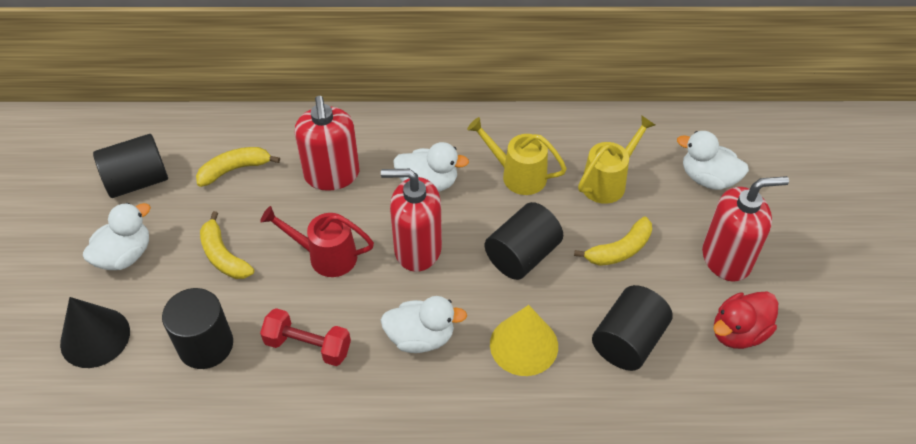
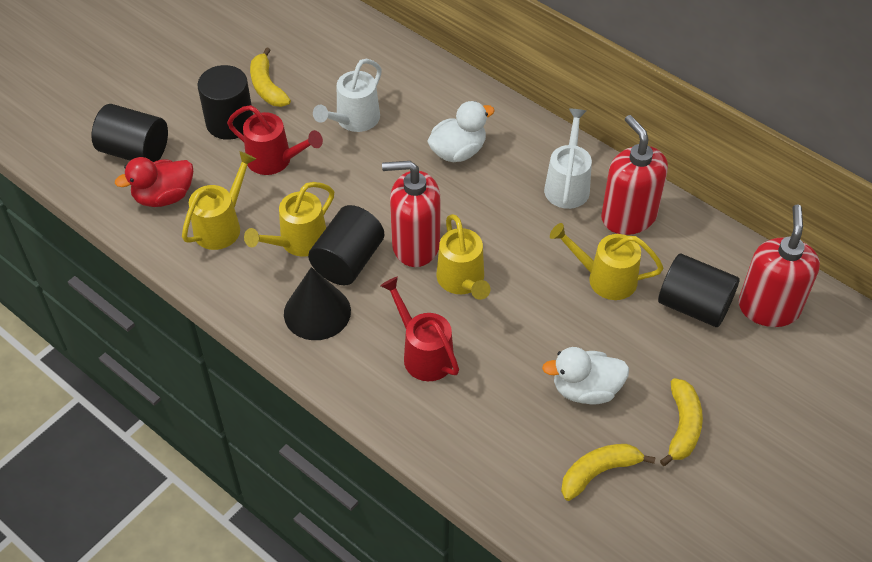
red dumbbell: [260,308,351,366] = 1 -> none = 0
red watering can: [260,206,374,277] = 1 -> [227,105,323,175] [380,277,459,381] = 2
white duck: [83,203,151,270] [381,296,467,353] [393,142,469,192] [677,131,749,190] = 4 -> [428,101,495,162] [542,347,629,405] = 2
white watering can: none = 0 -> [313,59,382,132] [544,109,592,209] = 2
yellow cone: [490,305,558,376] = 1 -> none = 0
yellow watering can: [467,117,567,195] [578,116,655,204] = 2 -> [182,151,256,250] [244,182,334,256] [436,214,490,300] [550,223,663,300] = 4

